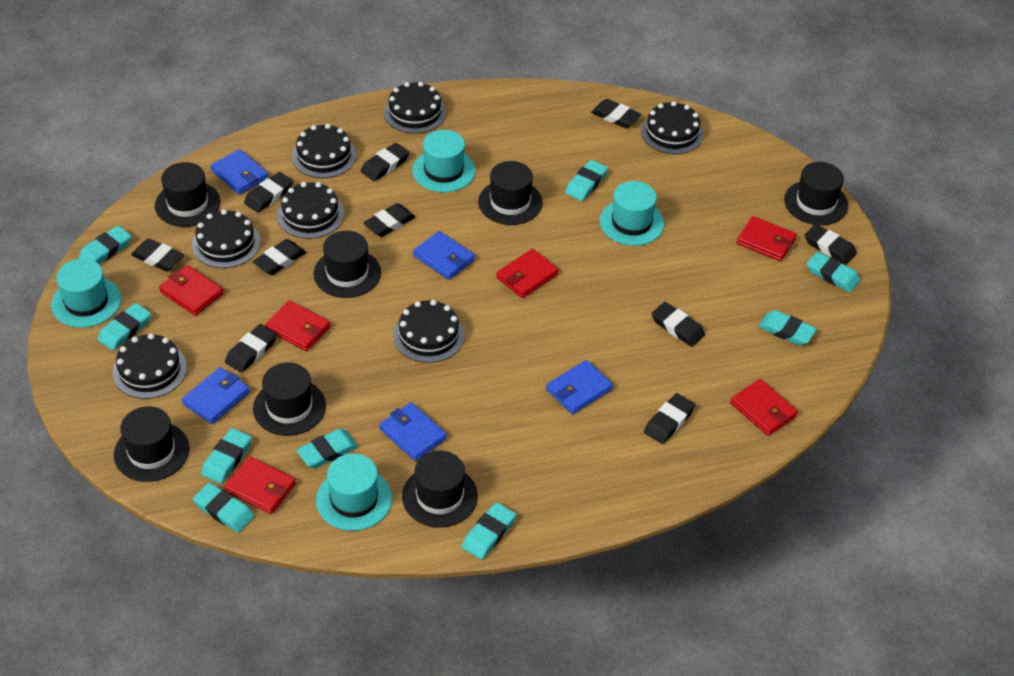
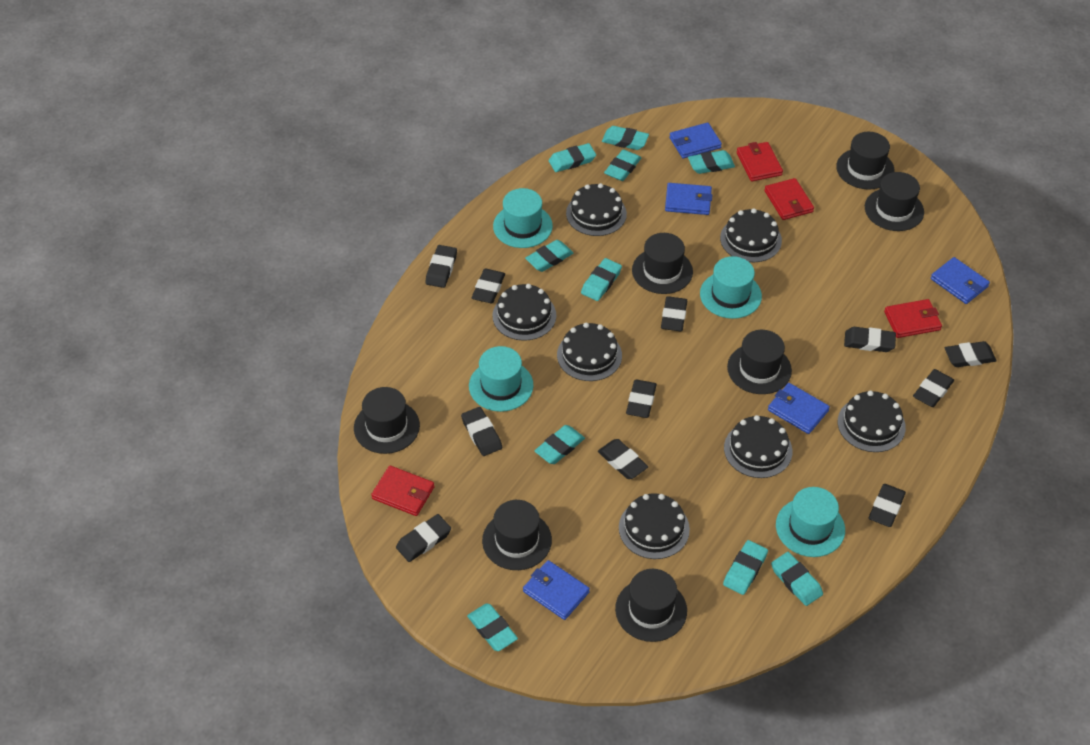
black eraser: [131,238,184,271] [225,324,277,373] [244,172,293,213] [252,239,306,275] [361,143,409,181] [363,203,415,237] [591,99,642,128] [644,393,695,444] [651,302,705,347] [805,224,857,265] = 10 -> [396,514,451,562] [425,245,457,288] [461,407,502,456] [472,269,505,303] [598,439,648,479] [626,380,657,418] [661,296,687,331] [844,327,896,352] [869,484,906,527] [913,369,954,407] [945,341,996,367] = 11
red wallet: [159,265,224,316] [224,456,296,514] [265,300,331,351] [496,249,559,298] [730,379,798,436] [736,216,797,261] = 6 -> [371,466,435,516] [737,142,783,181] [765,178,814,220] [884,299,942,338] = 4
turquoise eraser: [78,226,131,264] [97,303,151,350] [193,483,254,533] [201,428,252,483] [296,429,358,468] [462,502,516,560] [565,160,608,201] [758,310,817,345] [807,252,860,292] = 9 -> [467,603,518,651] [525,240,573,272] [535,425,585,464] [549,143,596,172] [581,258,622,301] [602,126,649,150] [604,149,641,181] [688,150,735,174] [723,540,768,595] [771,552,823,606] = 10

